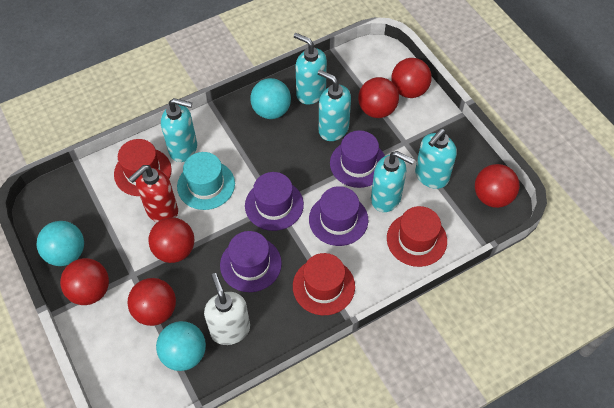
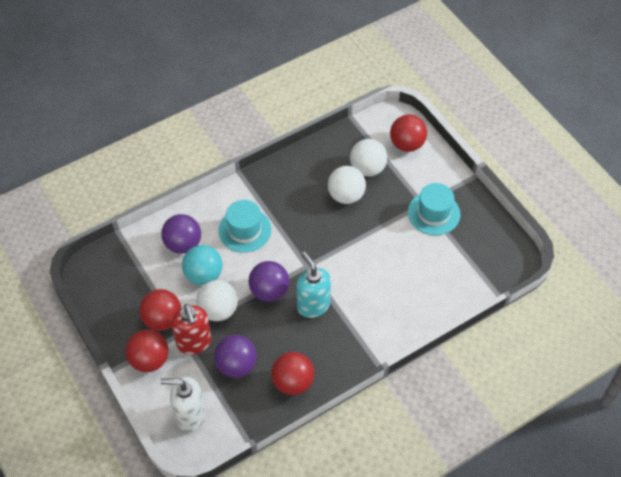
purple ball: none = 0 -> [161,214,201,254] [214,335,257,378] [248,261,289,302] = 3
purple hat: [220,231,282,292] [245,172,304,231] [309,186,368,246] [330,130,385,188] = 4 -> none = 0
red ball: [60,258,109,305] [128,278,176,326] [148,217,194,263] [358,77,399,118] [391,58,432,98] [475,164,520,208] = 6 -> [125,330,168,372] [140,289,181,331] [271,352,314,395] [390,115,427,152] = 4
red hat: [114,139,172,196] [293,253,355,315] [387,206,447,267] = 3 -> none = 0
turquoise ball: [36,221,84,266] [156,321,206,371] [250,78,291,119] = 3 -> [182,245,222,285] = 1
turquoise hat: [177,152,235,210] = 1 -> [218,200,271,253] [408,183,460,235] = 2
turquoise soap dispenser: [161,98,197,162] [294,33,327,105] [318,70,351,141] [371,151,415,212] [415,129,457,189] = 5 -> [296,251,331,318] = 1
white ball: none = 0 -> [197,280,238,321] [328,166,366,204] [350,139,388,177] = 3

